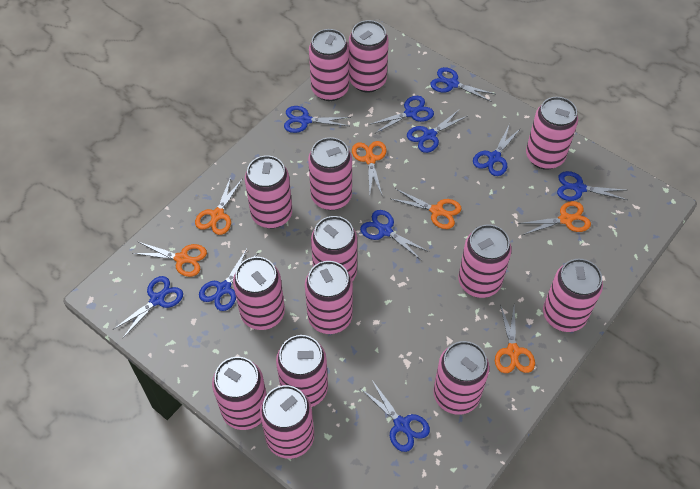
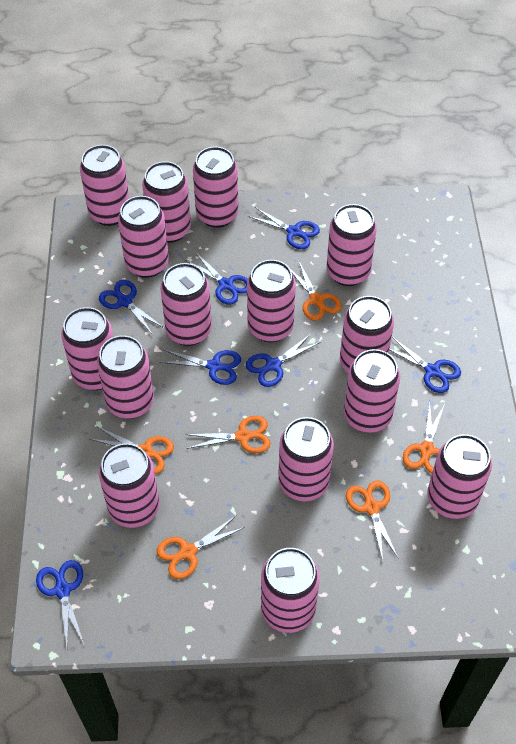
blue scissors: [114,276,183,339] [199,249,257,311] [284,106,351,133] [360,210,429,261] [360,380,430,452] [369,96,434,133] [407,109,467,153] [430,67,495,102] [473,124,521,176] [557,171,627,201] = 10 -> [36,560,84,647] [99,280,164,335] [159,350,241,385] [185,252,248,305] [246,333,321,387] [248,207,320,249] [389,337,461,393] = 7
pink can: [212,357,267,430] [233,257,285,330] [245,155,292,229] [260,385,314,459] [276,335,328,407] [305,261,353,334] [308,137,352,210] [309,29,349,101] [311,216,357,281] [349,20,389,93] [433,341,490,415] [458,225,512,298] [526,97,578,170] [543,259,603,332] = 14 -> [61,307,113,390] [80,145,130,226] [97,335,154,419] [99,443,159,528] [118,196,169,278] [142,161,191,243] [160,263,212,346] [193,147,238,228] [247,260,296,342] [261,548,320,633] [278,417,334,501] [326,204,377,286] [340,296,394,372] [344,349,400,433] [427,434,492,519] = 15

